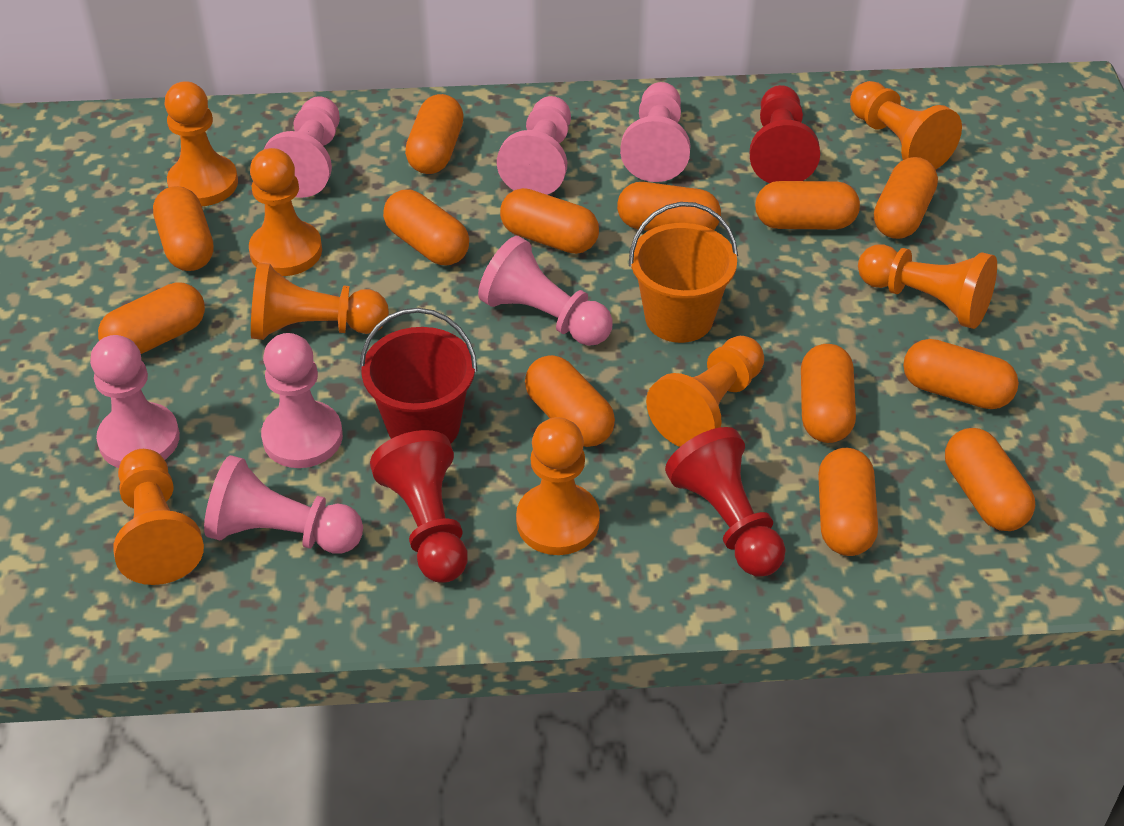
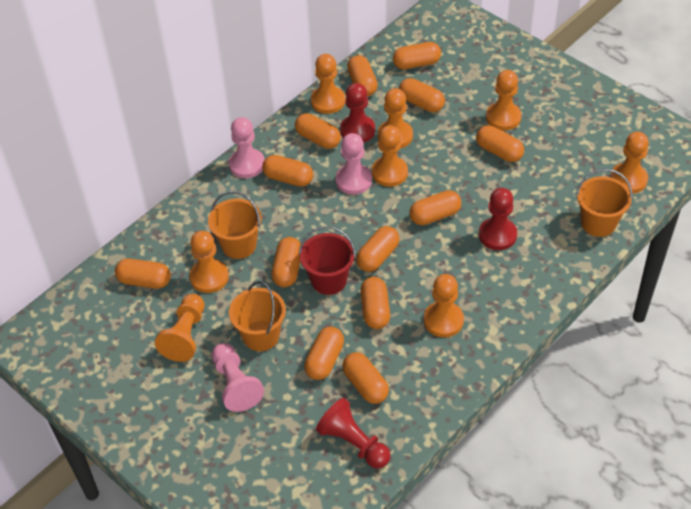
orange bucket: [629,202,738,343] = 1 -> [208,191,262,259] [229,281,286,351] [576,169,632,237] = 3
pink pawn: [90,335,180,468] [204,455,363,554] [261,333,343,468] [263,96,340,198] [478,236,613,346] [497,96,571,195] [620,82,691,182] = 7 -> [212,343,264,412] [229,117,265,178] [336,133,372,195] = 3

